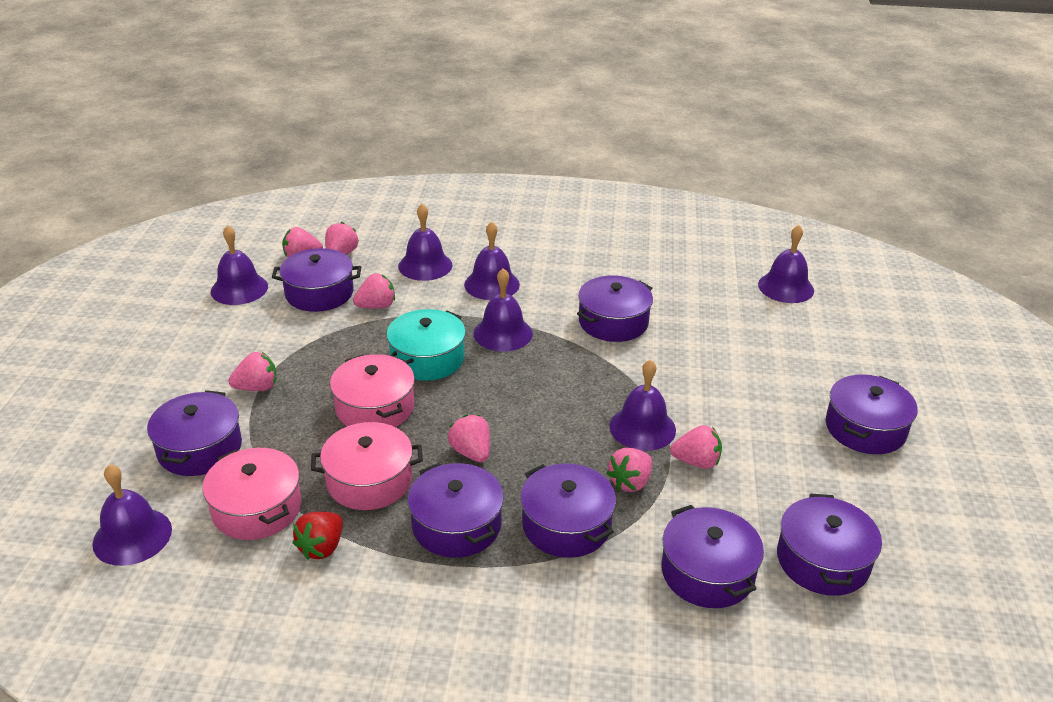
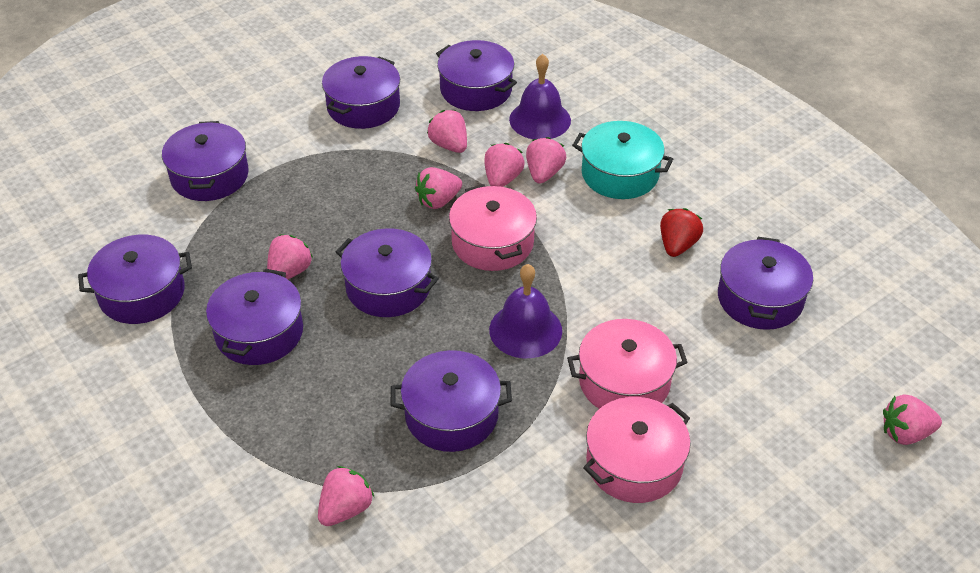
purple bell: [92,464,172,566] [211,225,268,305] [398,204,452,281] [464,221,520,300] [474,268,533,352] [609,359,676,451] [758,225,814,303] = 7 -> [489,264,562,358] [509,54,571,139] = 2

